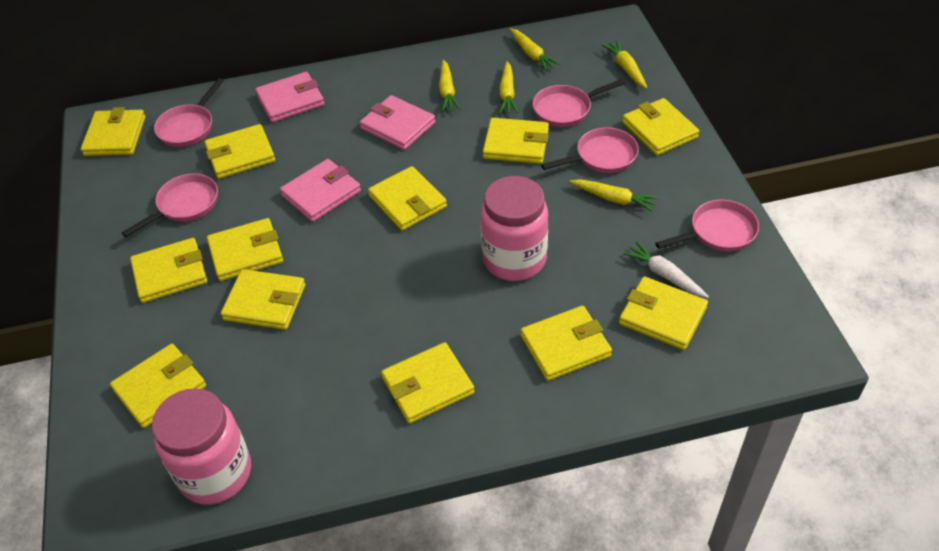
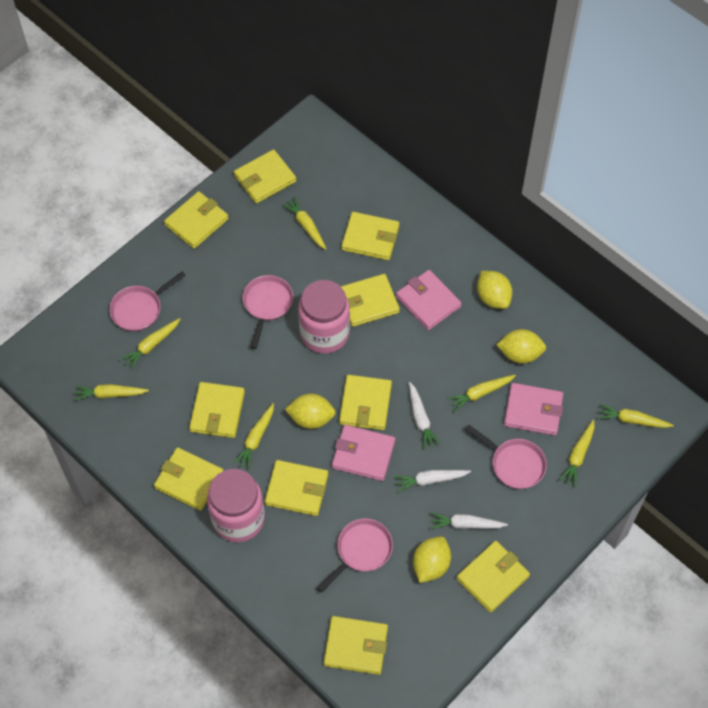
pink pan: [122,174,218,237] [154,78,224,147] [533,79,625,127] [541,127,639,173] [655,200,759,251] = 5 -> [109,271,186,331] [242,275,293,349] [317,519,393,593] [465,425,547,489] = 4
white carrot: [623,241,709,298] = 1 -> [394,470,471,492] [409,382,441,449] [430,512,508,529] = 3
yellow carrot: [439,60,461,112] [499,61,518,114] [510,28,560,71] [569,179,658,211] [602,40,647,88] = 5 -> [74,384,149,401] [120,318,180,370] [233,403,274,469] [282,197,326,250] [447,375,516,412] [559,420,595,487] [598,404,674,428] = 7
yellow lemon: none = 0 -> [285,394,336,429] [413,537,451,583] [477,271,513,309] [496,329,546,364] = 4
yellow wallet: [81,107,146,156] [110,344,206,428] [130,238,207,303] [204,124,275,179] [207,218,283,281] [221,269,305,330] [368,166,447,231] [381,342,475,424] [483,118,549,164] [521,306,612,381] [619,276,708,350] [622,98,700,156] = 12 -> [154,447,223,511] [164,191,229,249] [189,382,245,438] [234,149,296,203] [265,460,328,516] [324,616,388,675] [339,375,392,430] [341,212,400,260] [341,274,400,327] [457,541,530,612] = 10

